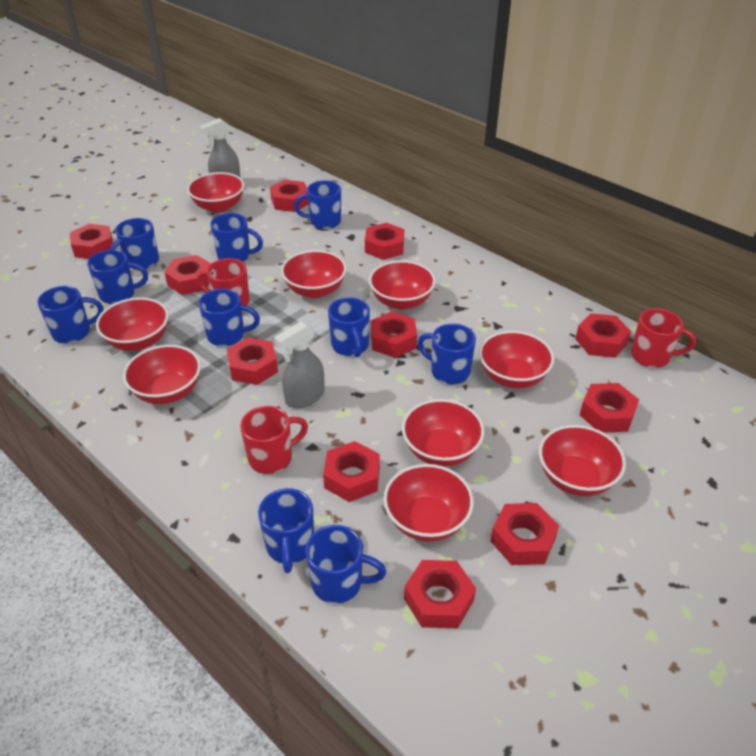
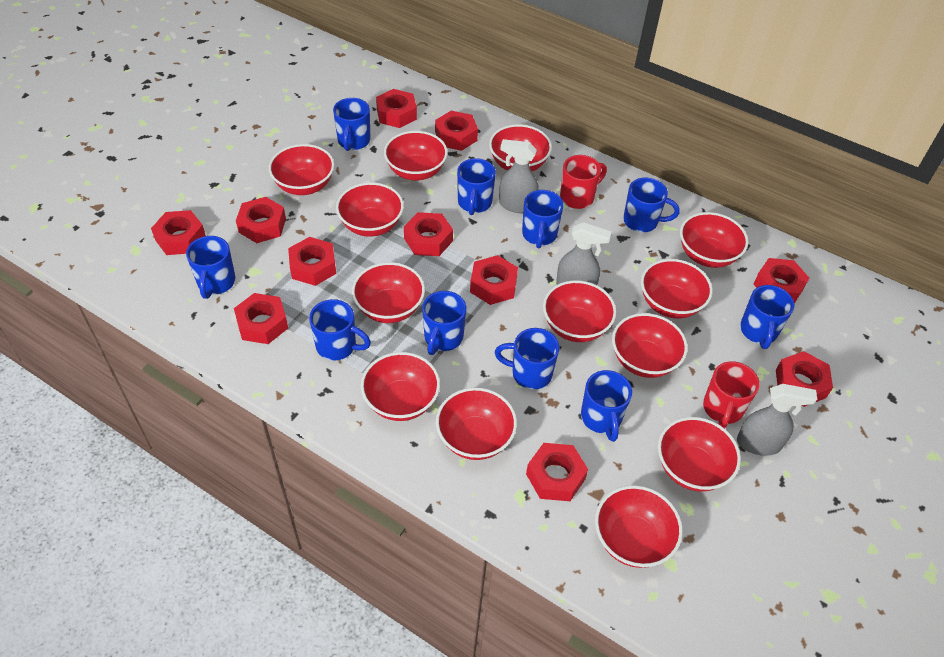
grey spray bottle: [199,118,241,178] [274,321,325,408] = 2 -> [499,139,539,213] [556,222,612,285] [737,384,817,456] = 3
red bowl: [96,297,169,351] [123,345,201,404] [187,172,244,213] [281,250,347,298] [369,260,435,310] [383,464,474,542] [402,399,485,467] [479,331,554,388] [539,425,626,496] = 9 -> [269,144,334,195] [336,182,404,237] [352,262,425,323] [361,352,440,421] [384,131,448,181] [436,388,517,460] [489,124,552,171] [543,280,616,342] [595,485,683,568] [612,313,688,378] [641,259,713,319] [658,417,741,492] [680,212,748,268] = 13
red mug: [197,258,250,306] [240,406,308,474] [631,308,696,368] = 3 -> [560,155,607,209] [703,361,760,429] = 2

